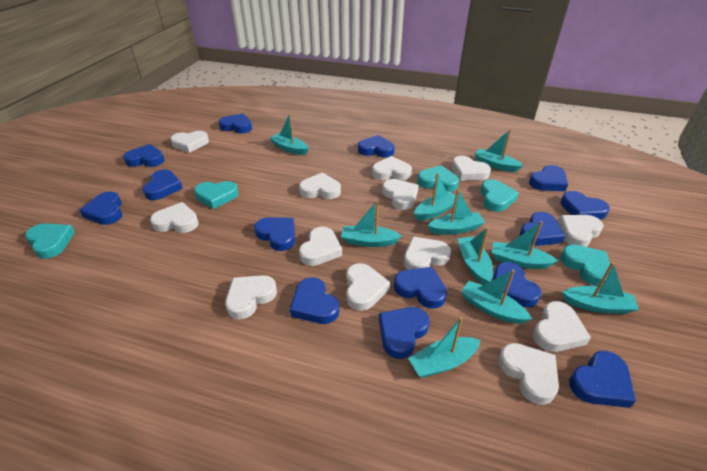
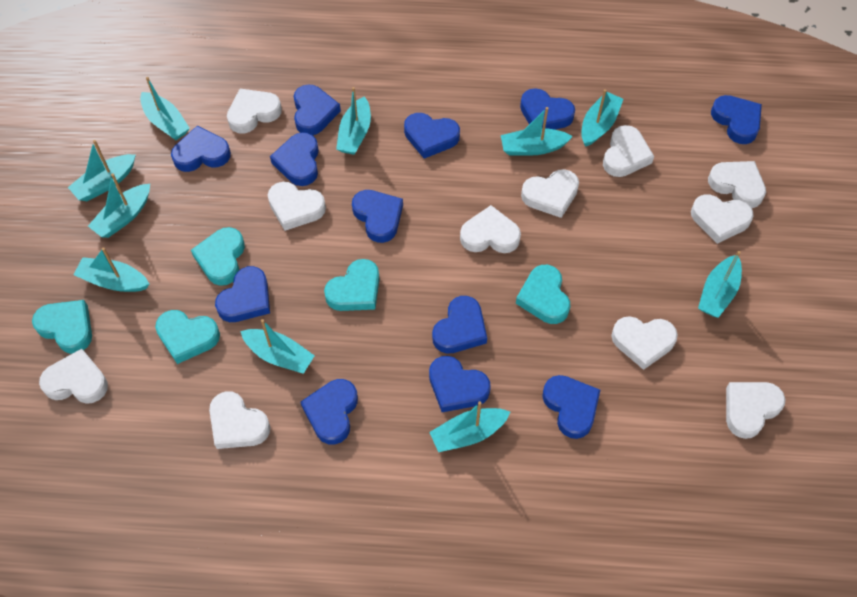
blue heart: [79,192,122,225] [123,144,164,167] [143,169,183,200] [219,113,252,133] [254,217,295,251] [290,277,339,324] [358,135,395,157] [379,307,430,359] [394,267,447,309] [493,262,541,308] [519,212,565,246] [529,165,568,192] [561,191,610,219] [569,351,636,408] = 14 -> [171,126,231,172] [215,266,270,322] [270,132,319,186] [294,85,341,135] [301,379,358,445] [352,190,403,243] [404,113,460,159] [429,356,491,412] [432,296,487,354] [520,88,575,130] [542,375,600,439] [711,95,762,144] = 12
white heart: [150,202,199,233] [170,131,209,153] [225,275,277,320] [299,172,341,199] [299,227,342,266] [346,263,390,311] [372,156,412,180] [382,179,419,210] [404,236,451,270] [452,156,491,181] [498,343,559,405] [533,301,591,352] [558,215,603,247] = 13 -> [39,349,108,404] [209,391,270,449] [227,89,282,134] [268,182,326,231] [460,205,521,253] [521,169,579,218] [603,125,654,177] [611,316,678,370] [691,194,754,244] [708,161,766,208] [726,382,785,439] = 11

